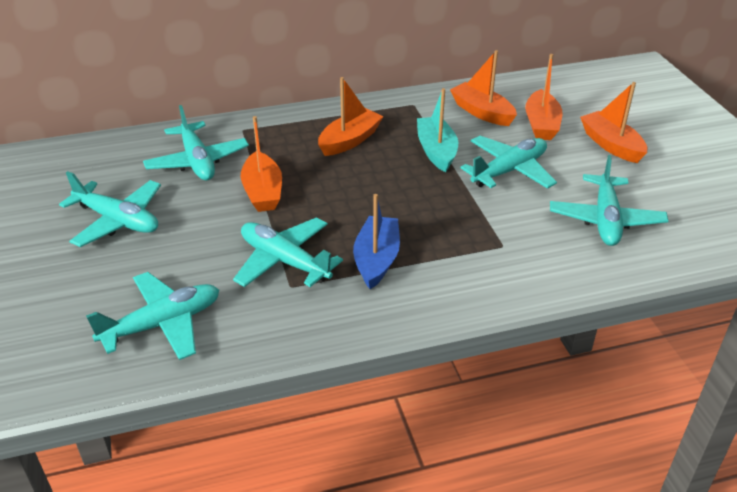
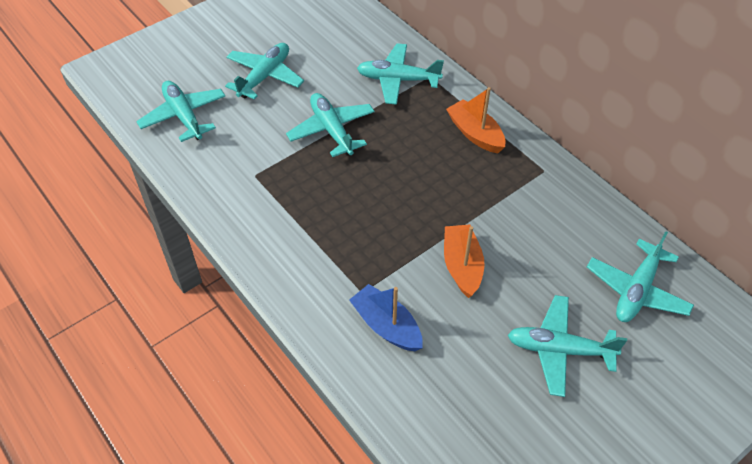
orange boat: [241,116,282,212] [318,77,384,156] [450,50,517,126] [525,54,563,140] [580,82,648,163] = 5 -> [444,225,485,298] [446,87,506,153] = 2
turquoise boat: [417,88,458,172] = 1 -> none = 0

